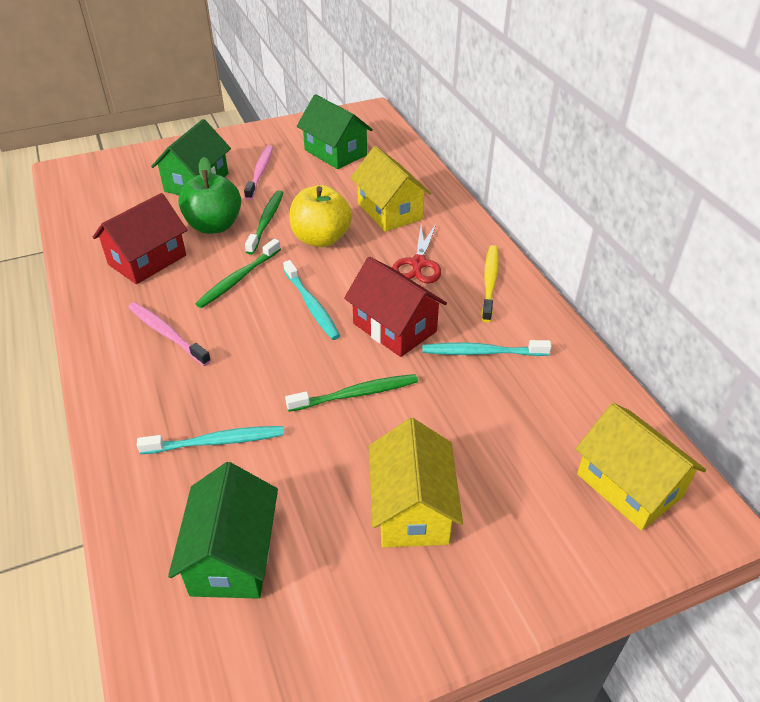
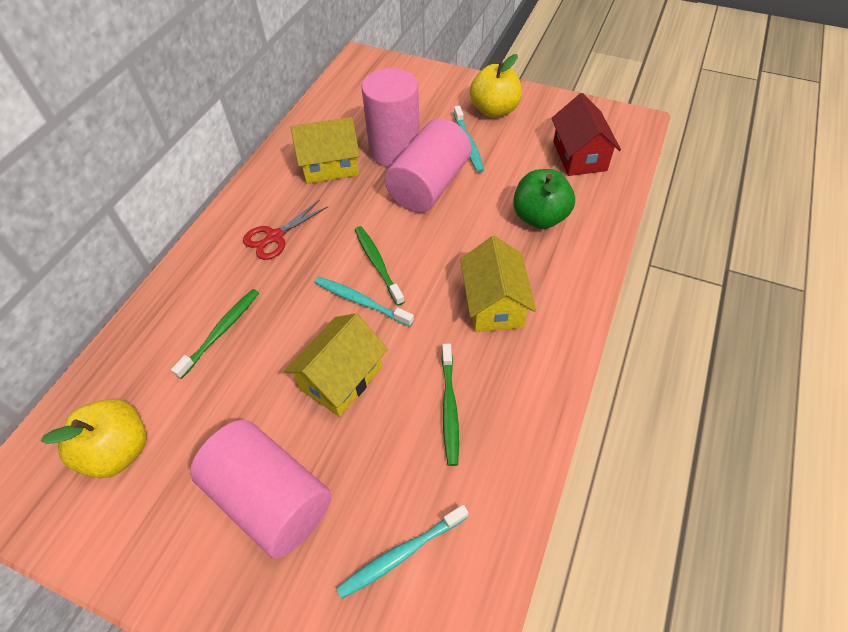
green house: [151,119,231,195] [168,462,278,599] [297,94,373,169] = 3 -> none = 0
pink cylinder: none = 0 -> [190,420,331,559] [362,68,420,167] [385,118,471,212] = 3
pink toothbrush: [128,302,211,366] [244,145,273,200] = 2 -> none = 0
red house: [93,193,187,284] [344,257,447,357] = 2 -> [551,93,621,176] = 1
yellow apple: [290,185,352,247] = 1 -> [41,399,147,478] [470,54,522,118] = 2
yellow toothbrush: [482,245,499,322] = 1 -> none = 0

